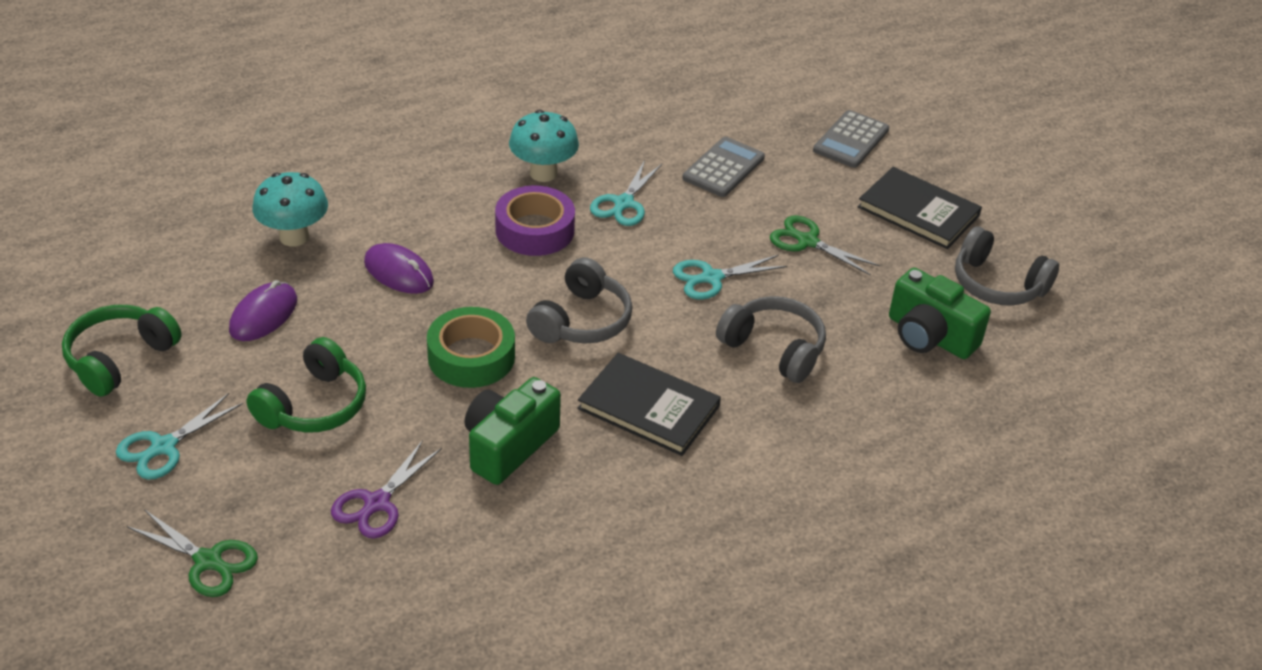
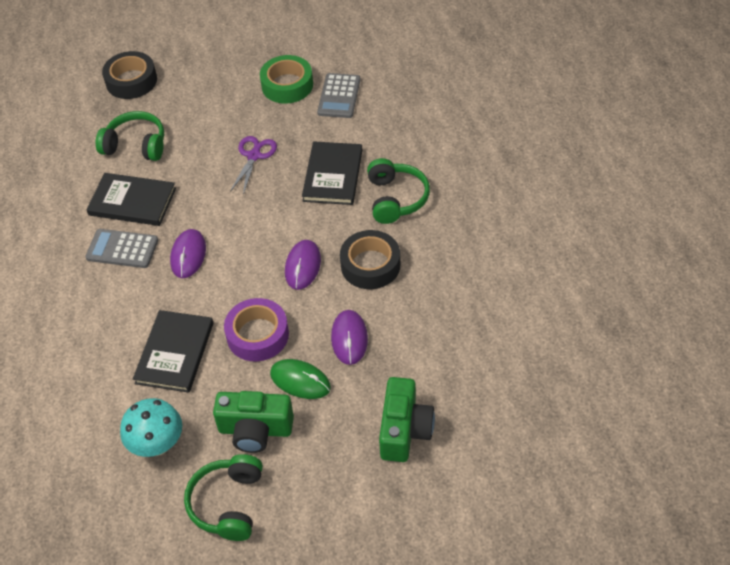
black book: [577,353,721,456] [858,167,982,249] = 2 -> [86,173,176,226] [133,310,213,393] [302,141,362,205] = 3
black tape: none = 0 -> [102,51,157,99] [340,230,400,289] = 2
green headphones: [62,305,182,397] [246,337,366,433] = 2 -> [96,111,164,161] [184,454,263,541] [367,158,430,224] = 3
green mouse: none = 0 -> [270,359,331,399] = 1
green scissors: [127,509,258,597] [770,215,880,276] = 2 -> none = 0
grey headphones: [526,258,632,344] [716,296,826,383] [955,226,1059,305] = 3 -> none = 0
purple mouse: [229,280,297,341] [364,243,434,294] = 2 -> [170,229,206,278] [285,240,321,290] [331,310,368,365] = 3
turquoise mushroom: [252,172,328,247] [509,110,579,182] = 2 -> [120,398,182,457] = 1
turquoise scissors: [116,393,243,480] [590,160,662,226] [673,255,787,300] = 3 -> none = 0

